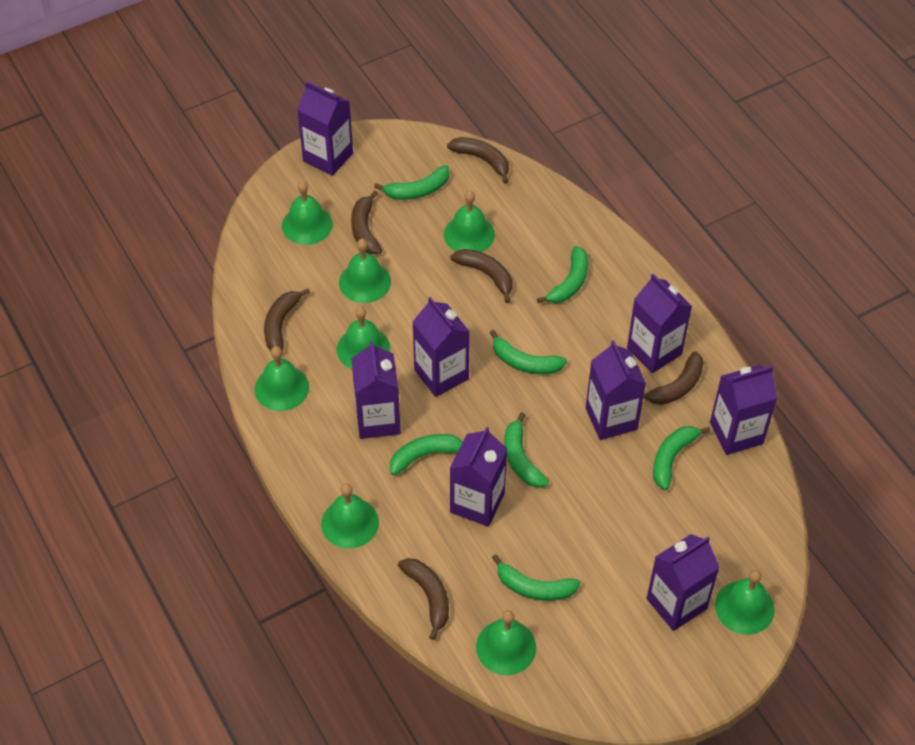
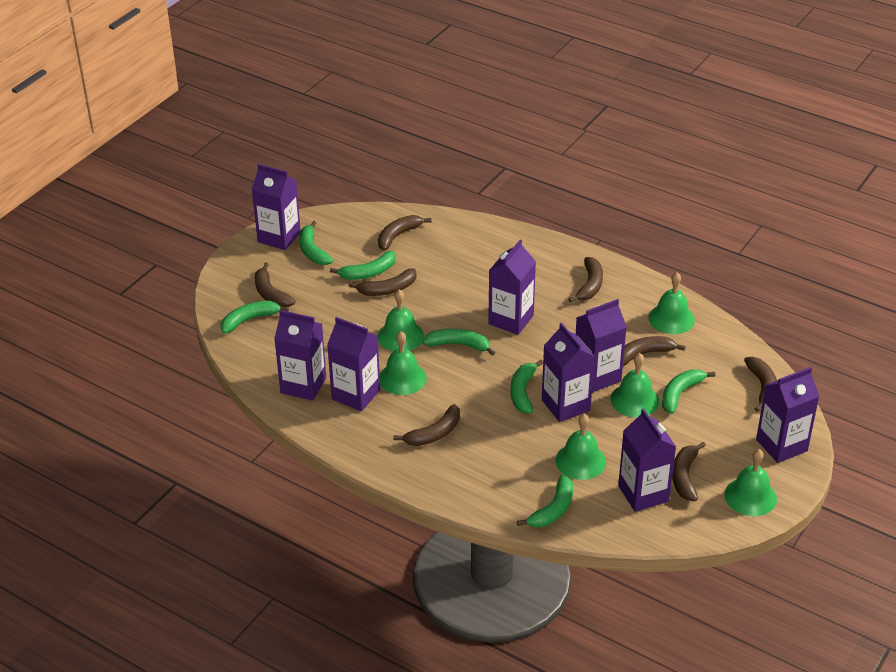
brown banana: [264,288,310,352] [351,191,382,254] [398,558,449,640] [447,137,509,184] [450,249,512,303] [643,351,704,405] = 6 -> [255,263,295,307] [348,268,417,296] [378,215,432,251] [393,404,460,446] [569,257,603,303] [623,336,686,366] [672,442,706,501] [744,357,777,412] = 8
green bell: [255,346,309,411] [282,181,333,245] [321,483,379,548] [337,306,390,369] [339,239,391,303] [444,190,495,252] [476,610,536,675] [715,570,775,635] = 8 -> [378,290,424,351] [380,331,427,395] [555,414,606,480] [610,353,659,417] [648,272,695,334] [724,449,777,516] = 6

